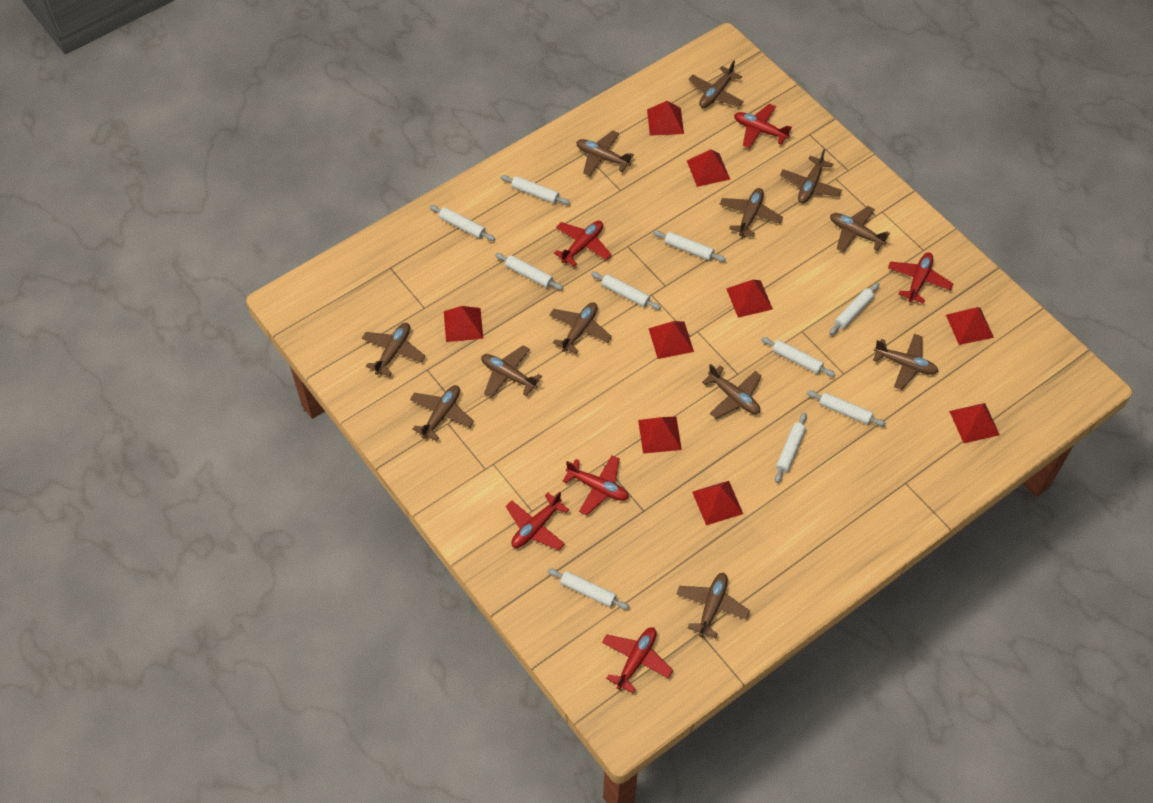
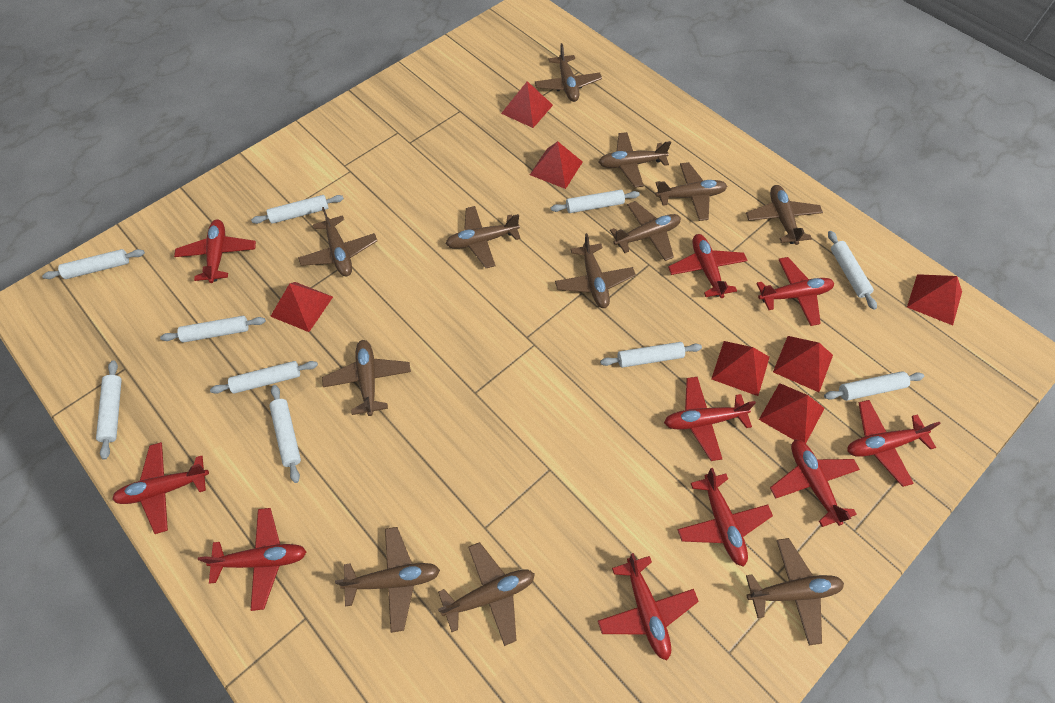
red plane: [506,492,569,550] [554,221,612,266] [563,455,629,515] [602,627,673,693] [734,104,792,149] [888,253,953,304] = 6 -> [112,442,209,534] [174,220,256,283] [198,508,306,611] [598,553,699,660] [664,377,756,461] [668,234,748,298] [677,468,773,567] [756,257,834,326] [770,439,860,527] [847,400,941,487] = 10
red pyramid: [444,306,483,342] [638,417,682,454] [647,101,684,136] [648,321,694,359] [687,149,730,187] [692,481,743,525] [726,280,773,318] [946,307,994,345] [949,403,1000,443] = 9 -> [270,282,333,332] [501,81,553,128] [530,141,583,189] [711,341,770,396] [759,383,825,444] [773,336,833,392] [907,274,962,325] = 7

